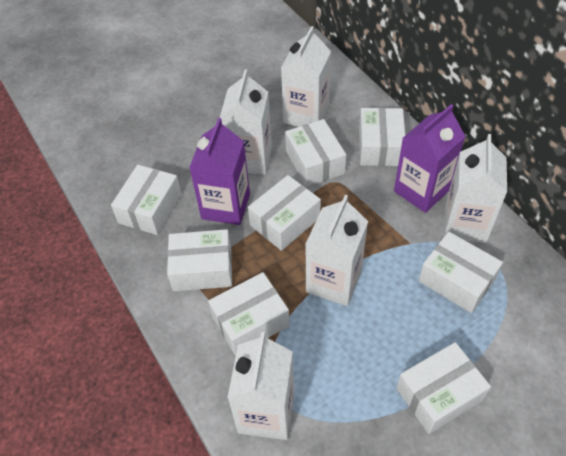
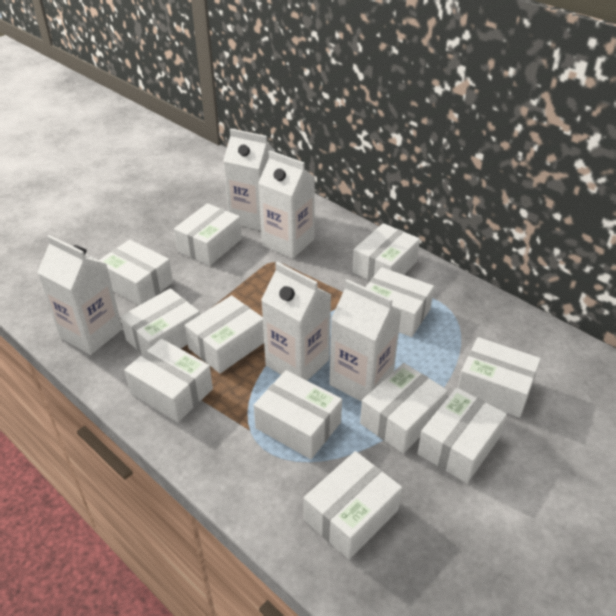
purple carton: [189,118,250,225] [394,104,466,213] = 2 -> none = 0
white box: [111,165,181,235] [167,229,232,291] [208,272,290,355] [248,175,321,251] [285,119,346,187] [359,108,405,166] [396,342,491,434] [419,232,503,313] = 8 -> [100,240,173,305] [120,288,200,354] [124,339,213,422] [174,203,242,266] [185,295,264,373] [254,370,342,459] [304,451,402,559] [352,223,420,281] [360,363,448,454] [366,267,434,337] [417,387,507,483] [458,337,541,418] = 12

